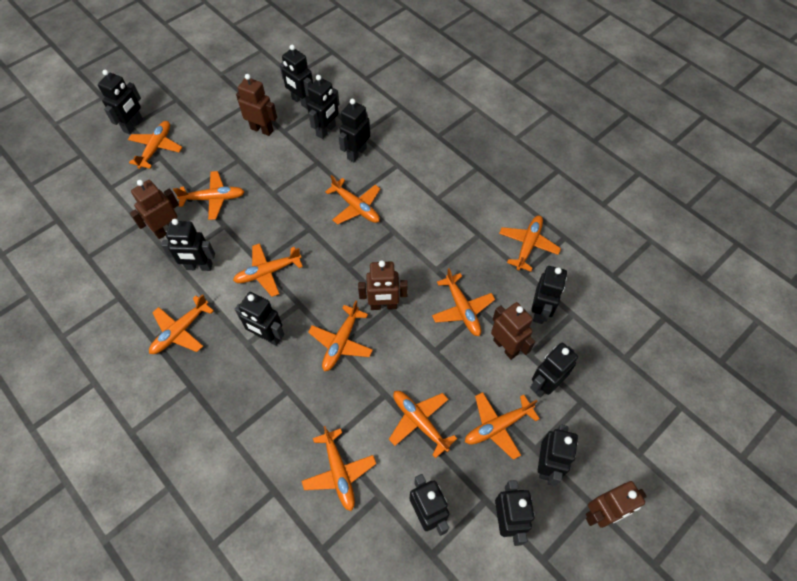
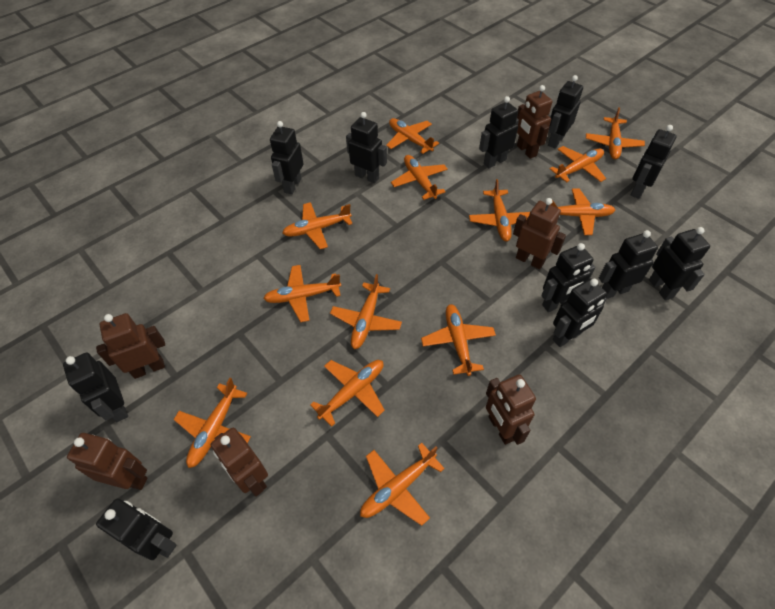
brown robot: [130,180,179,239] [236,74,277,136] [358,261,408,310] [491,302,535,360] [586,481,647,528] = 5 -> [67,433,147,490] [96,313,165,379] [211,428,268,497] [486,374,536,445] [513,198,566,270] [517,85,552,159] = 6
orange plane: [128,121,182,169] [149,294,214,354] [173,171,245,220] [233,243,303,297] [302,426,376,511] [308,301,373,371] [325,175,380,224] [389,391,457,458] [432,268,495,336] [465,392,539,460] [499,216,561,272] = 11 -> [173,378,251,468] [263,265,341,322] [282,202,352,249] [310,360,385,427] [330,274,402,349] [360,443,445,526] [386,118,439,154] [391,155,448,200] [421,304,496,376] [469,179,530,241] [550,146,606,182] [550,189,615,235] [586,107,645,159] = 13

